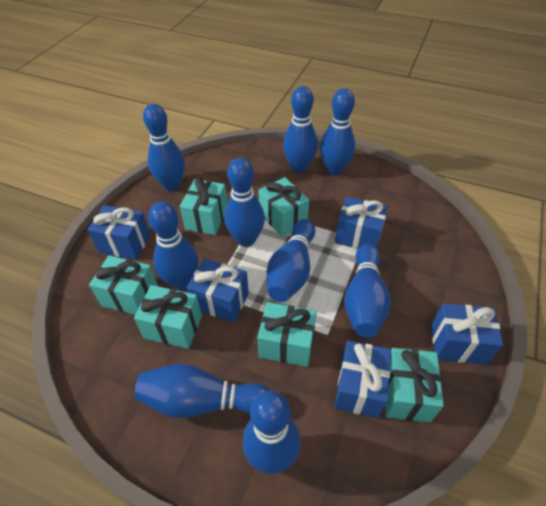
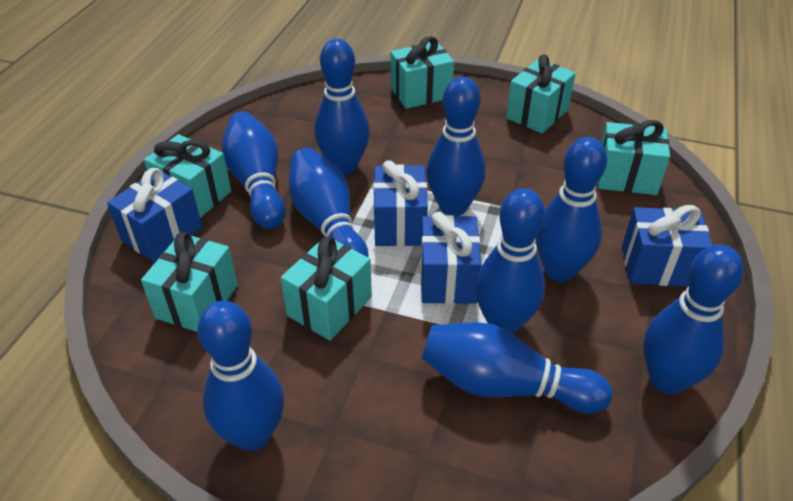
blue gift: [88,205,150,260] [187,259,249,323] [335,197,388,249] [335,341,391,418] [431,303,503,365] = 5 -> [107,168,202,262] [373,160,428,246] [421,212,482,304] [622,205,713,287] = 4

